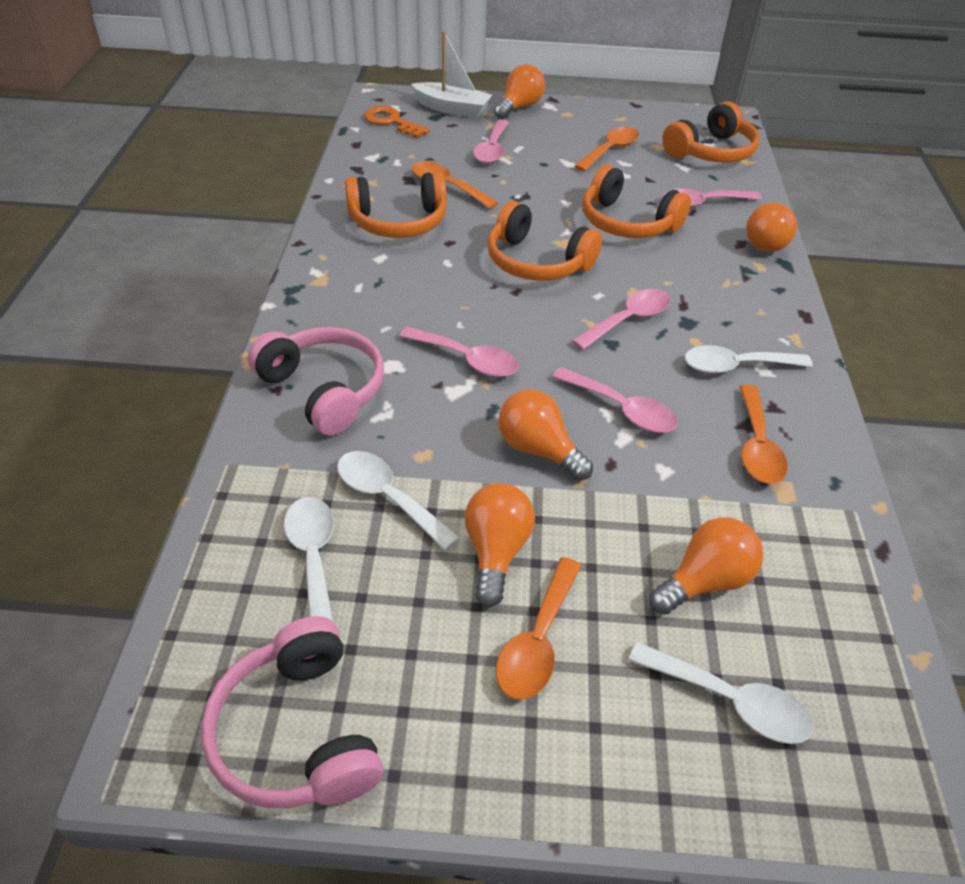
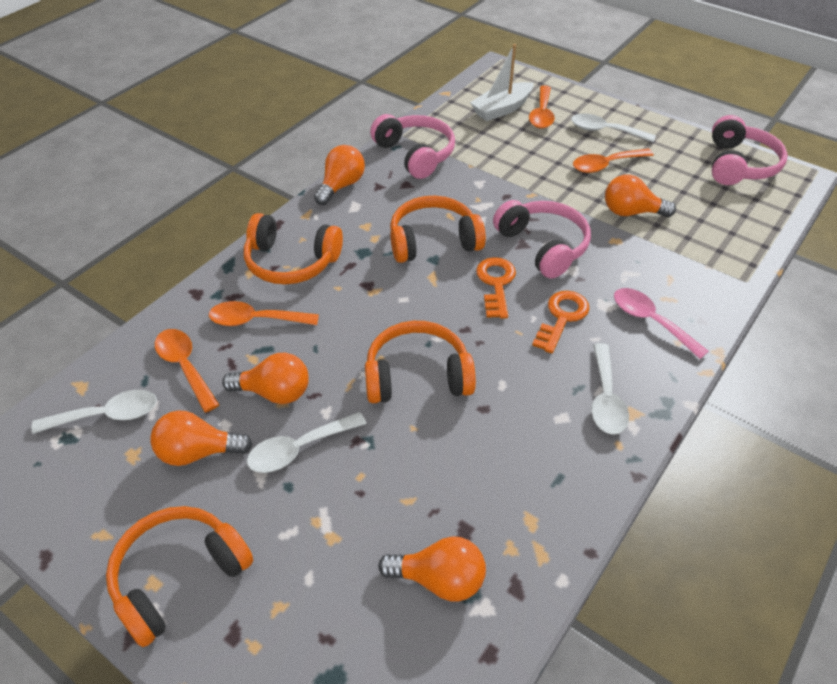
orange key: [364,106,430,138] = 1 -> [476,257,516,319] [532,291,589,353] = 2
pink headphones: [201,616,383,808] [248,327,384,436] = 2 -> [370,114,455,179] [493,200,591,279] [712,115,788,185] = 3
pink spoon: [399,326,519,377] [473,119,509,164] [552,367,678,433] [572,289,670,350] [663,188,762,208] = 5 -> [614,288,709,359] = 1

